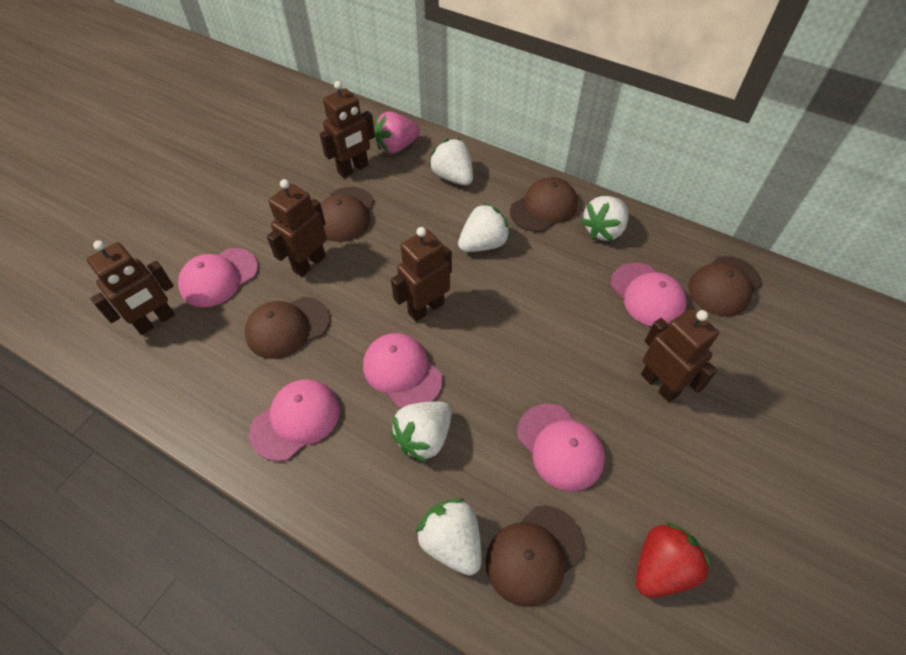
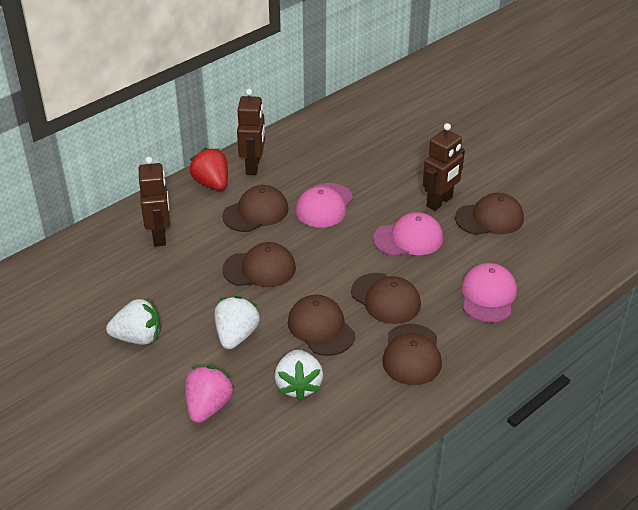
brown cap: [245,297,330,359] [321,187,374,242] [486,505,584,607] [510,177,578,232] [688,256,762,317] = 5 -> [222,185,288,232] [222,242,296,287] [288,295,355,356] [351,273,421,324] [382,324,442,385] [455,193,524,235] = 6
brown robot: [87,240,175,335] [267,179,327,277] [320,81,375,178] [391,227,452,322] [641,308,719,402] = 5 -> [139,157,170,247] [237,89,265,175] [423,123,465,211] = 3
pink cap: [178,248,258,307] [249,379,340,462] [363,333,443,408] [517,404,605,491] [611,263,687,326] = 5 -> [295,183,353,228] [373,212,443,256] [461,263,517,323] = 3
white strawberry: [390,402,452,463] [416,498,481,576] [429,138,473,185] [458,203,510,252] [580,196,628,241] = 5 -> [106,298,160,345] [215,296,260,349] [275,350,323,401] = 3

